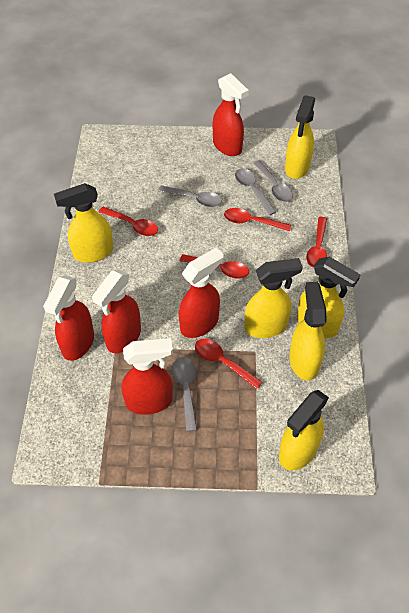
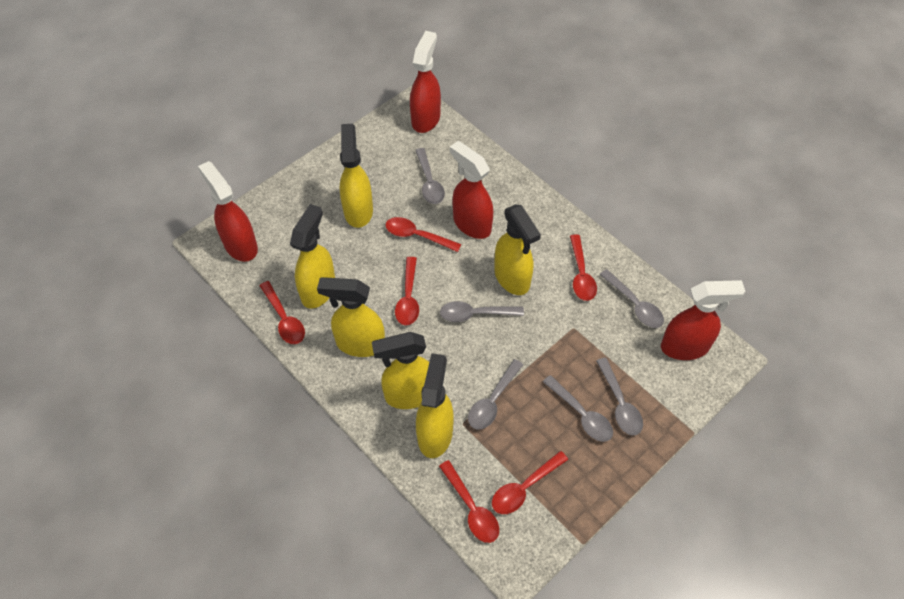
grey spoon: [158,186,222,207] [172,357,197,432] [235,169,276,215] [253,160,293,202] = 4 -> [415,148,445,204] [440,301,524,322] [468,359,523,429] [543,375,613,442] [596,358,643,435] [599,269,664,328] = 6
red spoon: [99,207,158,236] [180,254,249,279] [195,339,262,389] [224,208,291,231] [306,217,327,268] = 5 -> [260,281,305,344] [385,217,461,252] [395,257,419,325] [439,460,499,543] [492,451,568,514] [570,234,597,301] = 6
red spray bottle: [43,275,94,361] [92,270,141,353] [121,338,173,415] [179,248,224,338] [213,73,249,156] = 5 -> [198,161,258,262] [410,31,441,133] [450,141,493,239] [661,280,745,360] = 4

